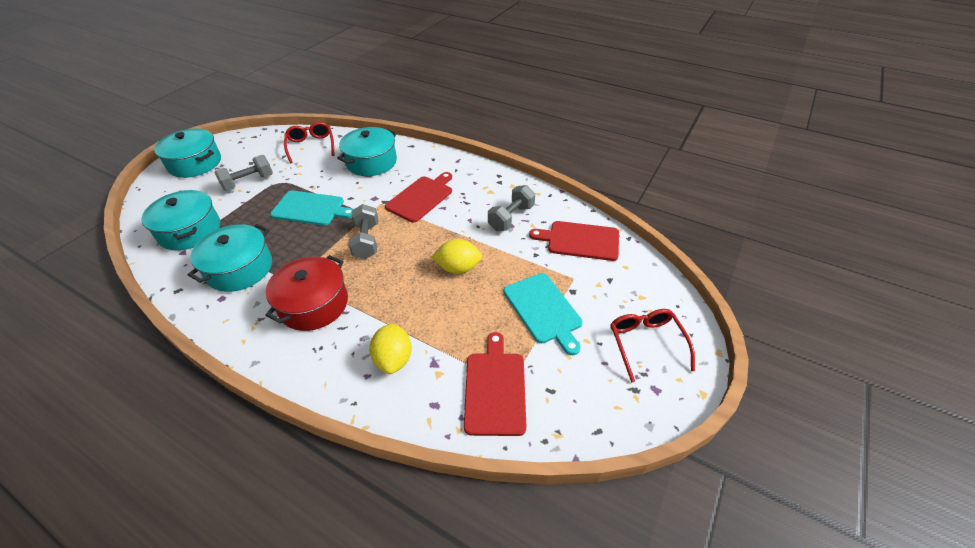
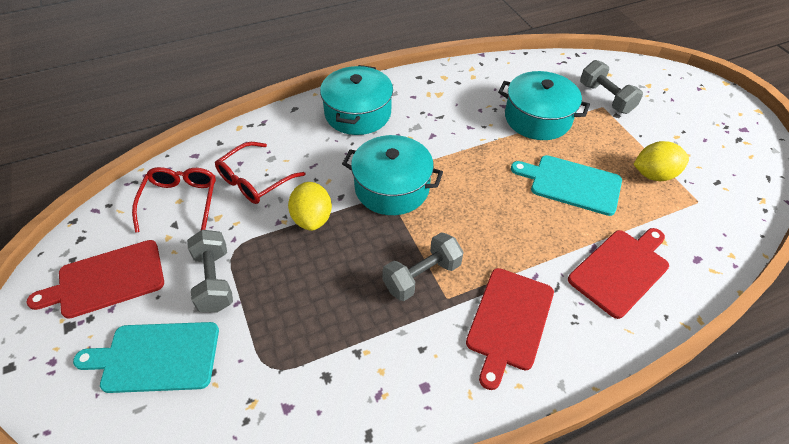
red pot: [265,255,348,331] = 1 -> none = 0
turquoise pot: [142,190,220,251] [154,129,221,178] [187,224,272,292] [337,127,397,176] = 4 -> [320,65,393,135] [342,135,443,215] [498,71,590,140] = 3

